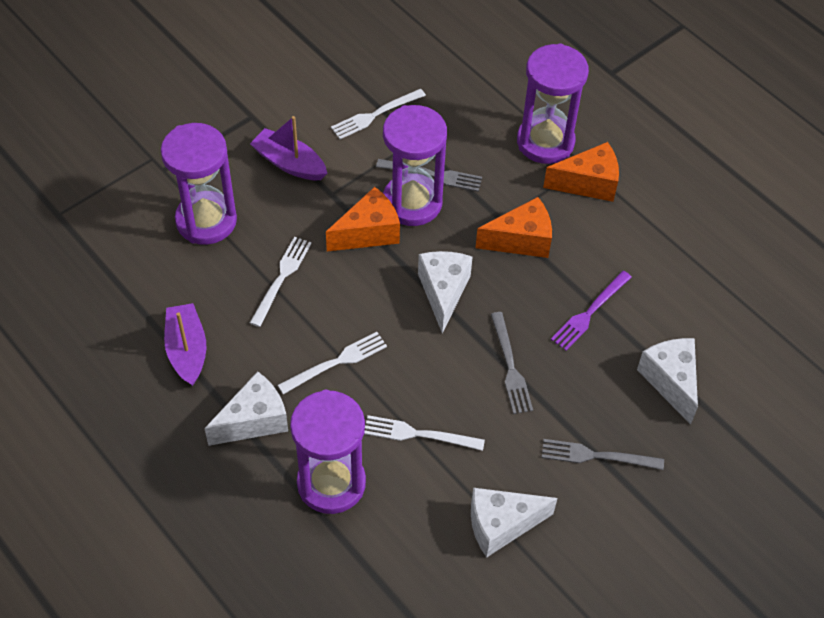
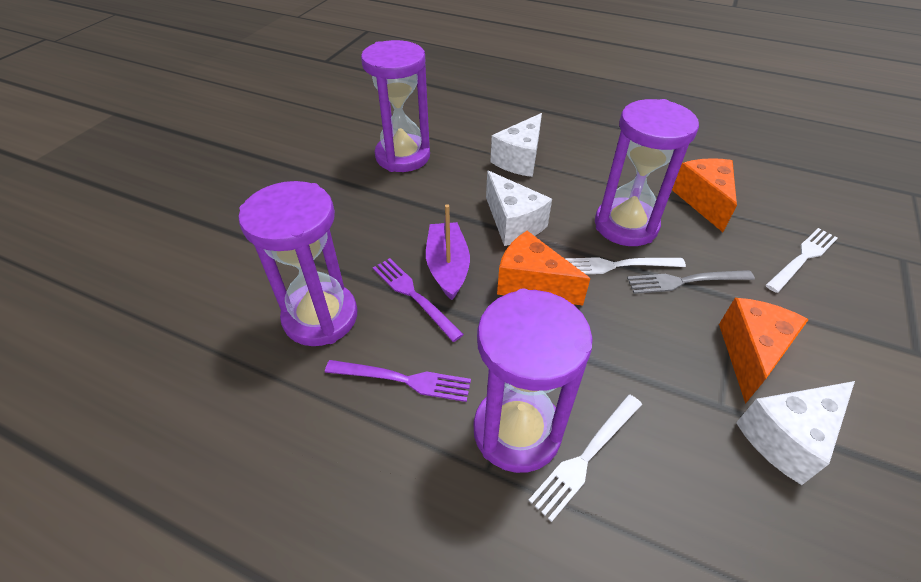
grey fork: [376,159,482,192] [491,312,533,414] [542,439,664,470] = 3 -> [627,270,755,294] = 1
purple boat: [164,303,206,386] [250,116,327,180] = 2 -> [426,204,470,300] = 1
purple fork: [551,271,632,351] = 1 -> [325,360,471,402] [373,258,464,342] = 2
white cheese: [204,371,288,446] [418,251,473,334] [471,488,558,558] [637,338,698,425] = 4 -> [486,170,552,246] [490,113,542,177] [736,381,855,485] = 3
white fork: [250,237,312,327] [278,332,387,394] [331,89,426,139] [364,415,485,451] = 4 -> [528,395,642,522] [564,257,686,274] [766,228,838,293] = 3

